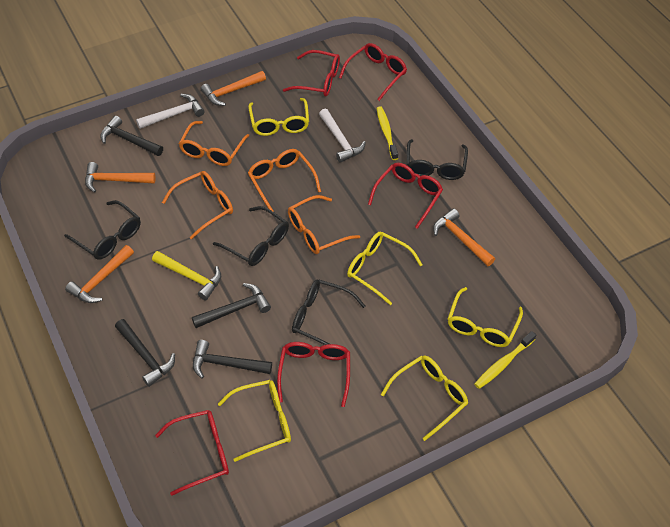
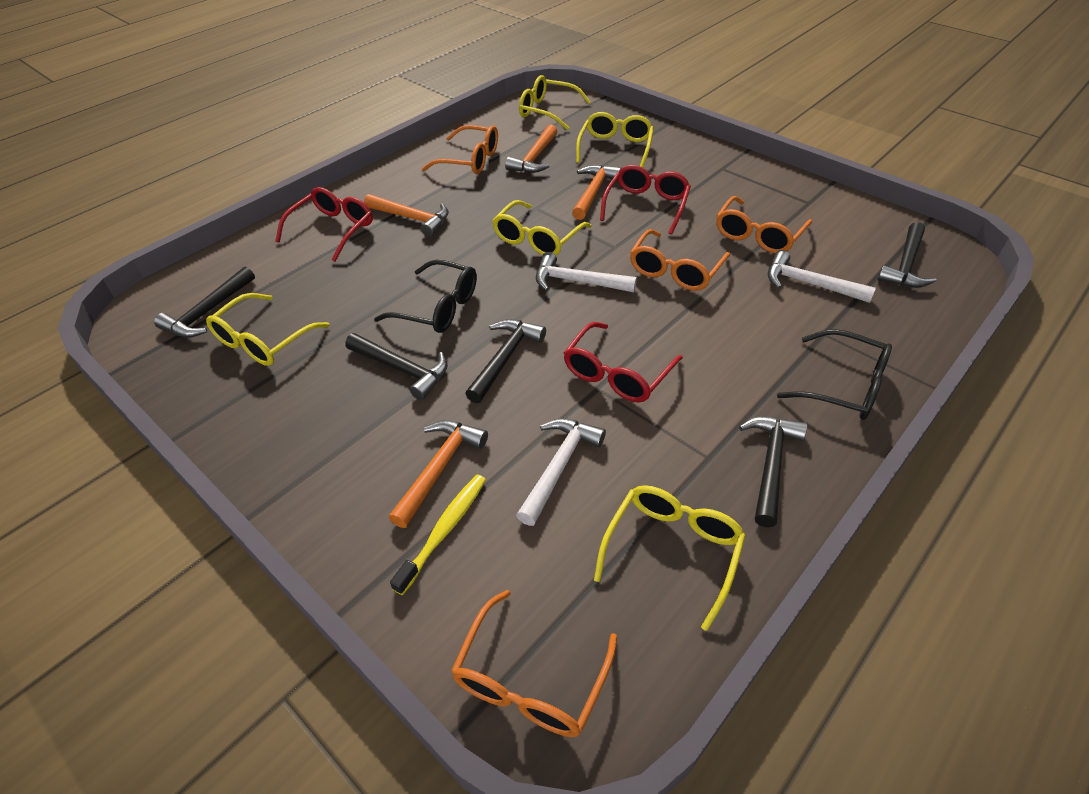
black glasses: [64,200,141,260] [213,206,289,266] [292,279,365,345] [406,139,468,180] = 4 -> [374,260,477,333] [777,329,892,420] = 2
black hammer: [100,116,163,156] [115,319,175,387] [192,283,271,328] [193,340,272,379] = 4 -> [154,267,255,338] [345,333,448,400] [465,319,546,403] [739,416,807,527] [877,222,936,288] = 5
red glasses: [155,410,229,495] [277,342,350,407] [283,50,340,96] [339,43,407,101] [368,163,443,229] = 5 -> [275,187,373,262] [564,322,683,402] [600,165,691,235] = 3
white hammer: [136,94,205,129] [319,109,366,163] = 2 -> [516,418,606,526] [536,252,637,292] [768,250,876,303] = 3
yellow hammer: [152,251,221,300] = 1 -> none = 0
yellow toothbrush: [376,106,398,160] [474,331,536,389] = 2 -> [390,475,486,595] = 1

